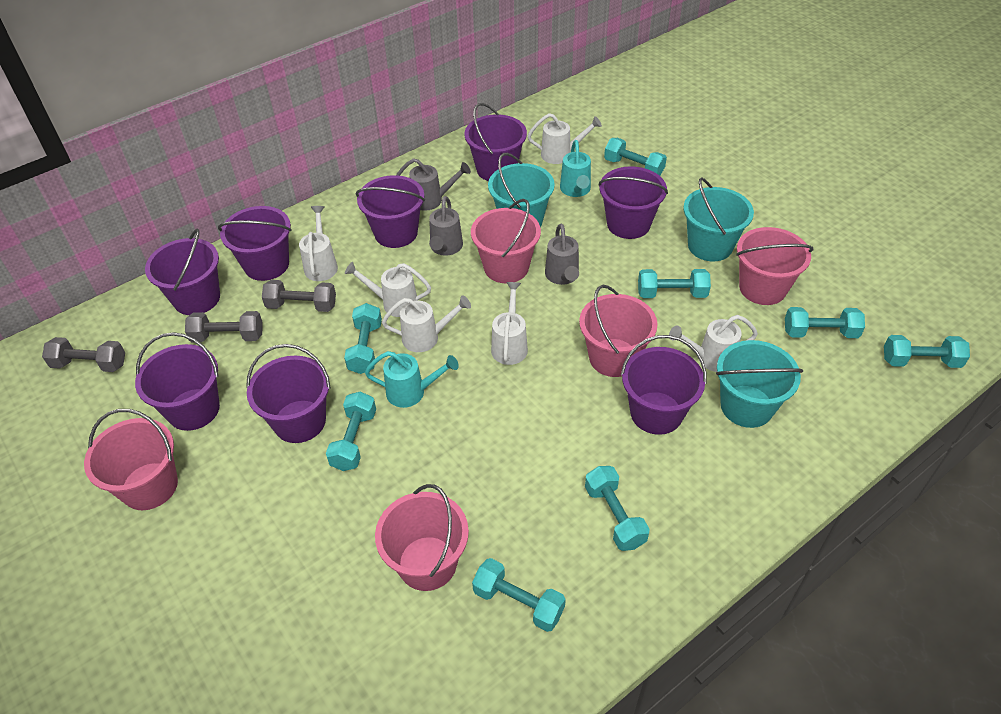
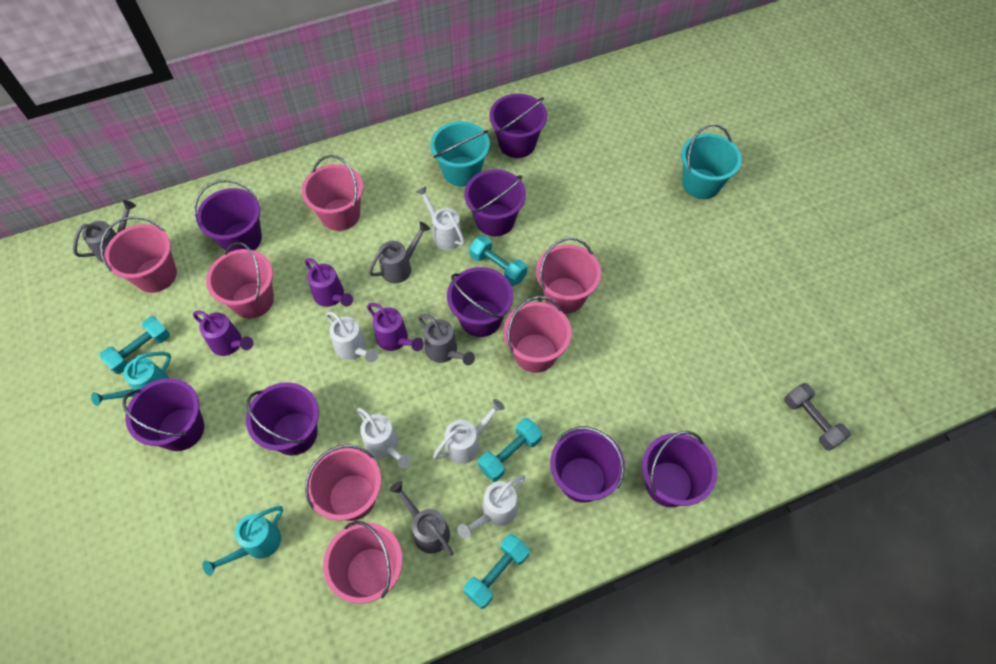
grey dumbbell: [42,337,125,372] [185,311,263,343] [262,280,336,312] = 3 -> [784,383,851,451] = 1
grey watering can: [396,158,471,211] [429,196,463,256] [545,223,579,285] = 3 -> [73,200,136,263] [369,222,430,283] [389,481,454,556] [418,314,475,365] = 4
pink bucket: [84,409,178,510] [375,484,469,591] [471,199,541,283] [579,285,657,377] [736,227,813,305] = 5 -> [100,216,177,293] [206,242,274,318] [302,155,364,231] [305,445,381,521] [323,521,403,604] [503,296,572,373] [536,237,601,314] = 7
purple watering can: none = 0 -> [193,310,253,356] [305,258,353,307] [367,303,424,351] = 3
turquoise bucket: [488,153,555,227] [683,178,754,261] [716,340,803,428] = 3 -> [431,121,490,187] [681,124,742,199] = 2
turquoise dumbbell: [326,392,376,471] [344,303,382,374] [472,558,566,632] [585,466,650,551] [604,138,667,176] [638,269,711,298] [785,307,865,338] [884,335,970,368] = 8 -> [100,316,170,374] [463,534,530,609] [469,235,527,286] [478,418,542,482] = 4
white watering can: [299,206,338,281] [345,262,431,317] [382,295,471,352] [491,282,528,365] [528,113,602,164] [669,315,758,372] = 6 -> [326,311,378,362] [357,407,412,469] [416,186,465,250] [433,399,505,464] [458,475,525,539] = 5

